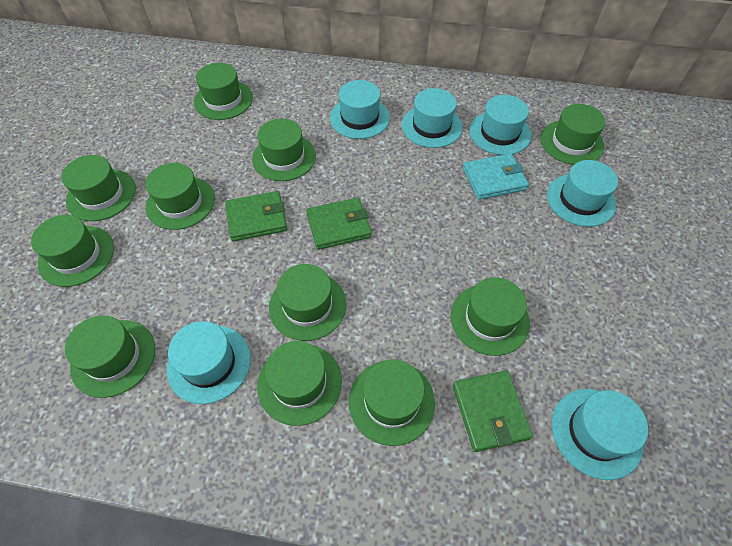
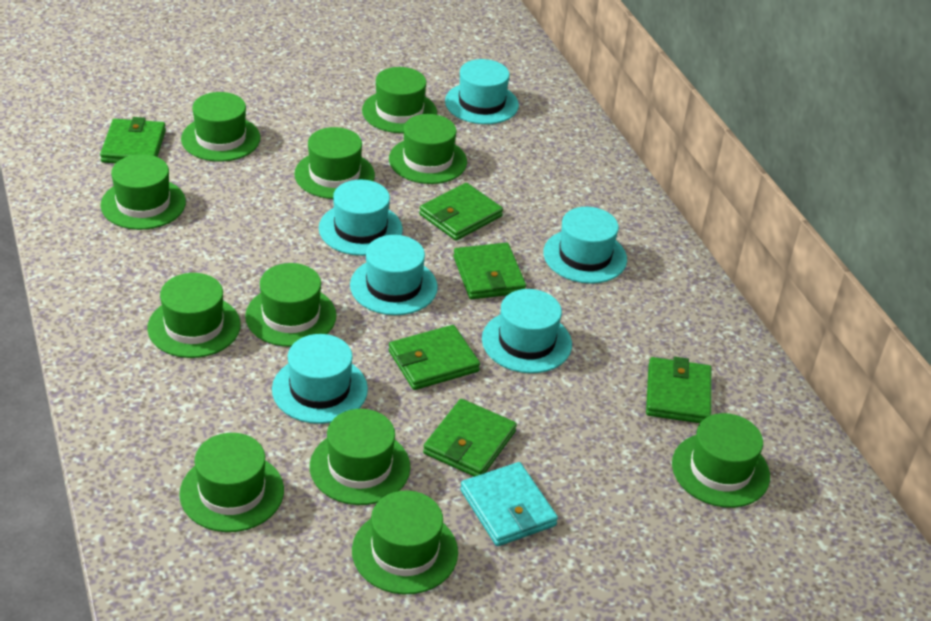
green wallet: [225,191,287,242] [306,197,372,250] [453,370,533,452] = 3 -> [100,117,166,163] [389,325,480,390] [419,183,503,241] [423,399,517,477] [453,243,526,299] [646,357,712,423] = 6

